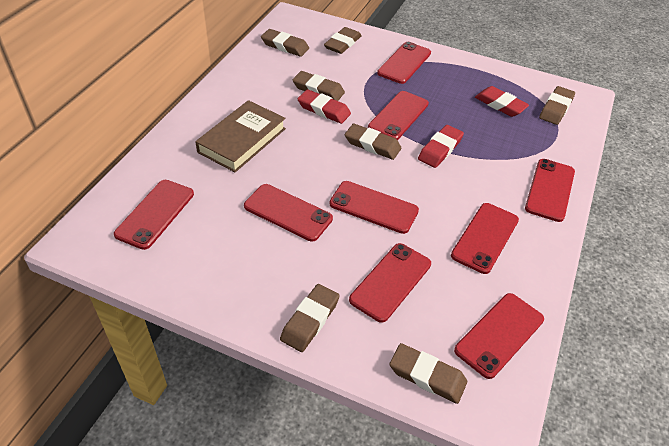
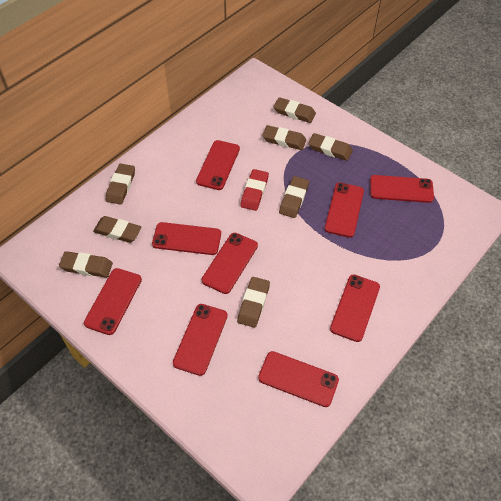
brown book: [195,100,286,172] = 1 -> none = 0
brown eraser: [261,29,309,57] [280,284,340,352] [293,71,345,101] [324,27,362,54] [345,124,401,160] [390,343,467,404] [539,86,575,125] = 7 -> [59,251,113,278] [93,216,142,243] [106,164,135,205] [237,277,270,328] [262,125,306,150] [273,97,316,123] [279,176,309,218] [308,133,353,161] = 8
red eraser: [297,89,351,124] [418,125,464,168] [475,86,529,117] = 3 -> [240,169,269,211] = 1

